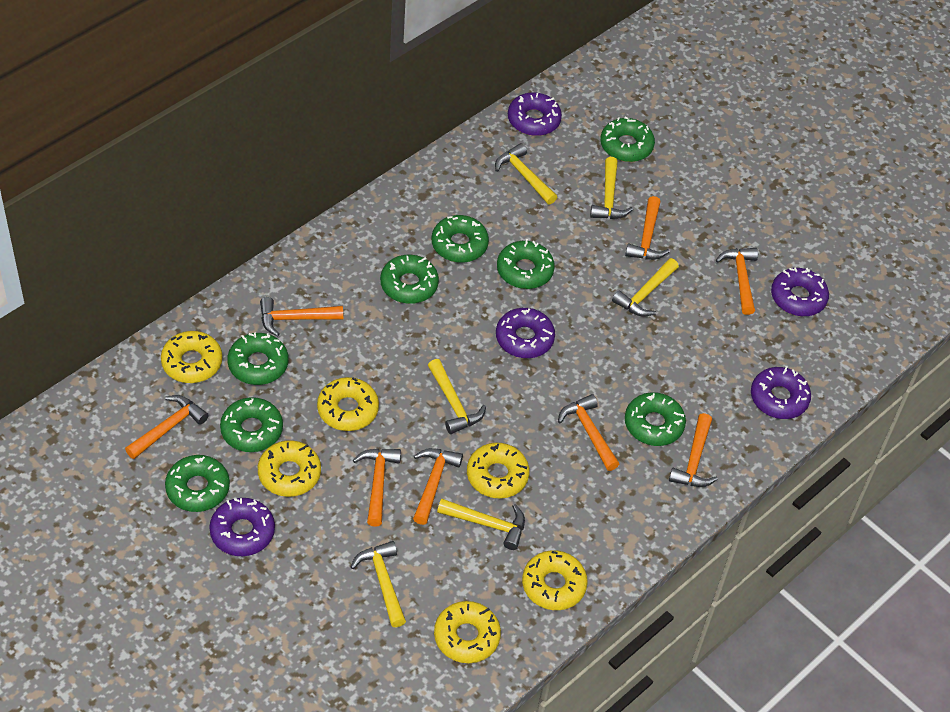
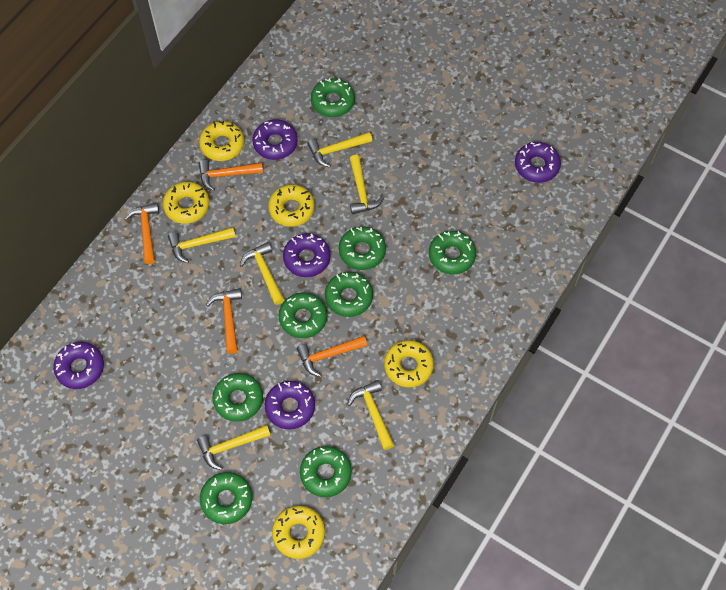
orange hammer: [125,395,209,459] [260,297,343,336] [353,449,401,527] [413,448,463,525] [558,394,619,471] [625,196,670,260] [669,413,718,487] [716,248,758,315] = 8 -> [124,203,159,264] [198,160,263,191] [206,288,242,354] [297,336,367,377] = 4
yellow donut: [161,331,222,383] [258,440,321,497] [317,377,379,431] [434,601,501,663] [467,443,529,499] [522,550,588,610] = 6 -> [163,181,210,224] [199,120,244,161] [268,184,315,227] [272,505,325,559] [384,340,434,387] = 5

